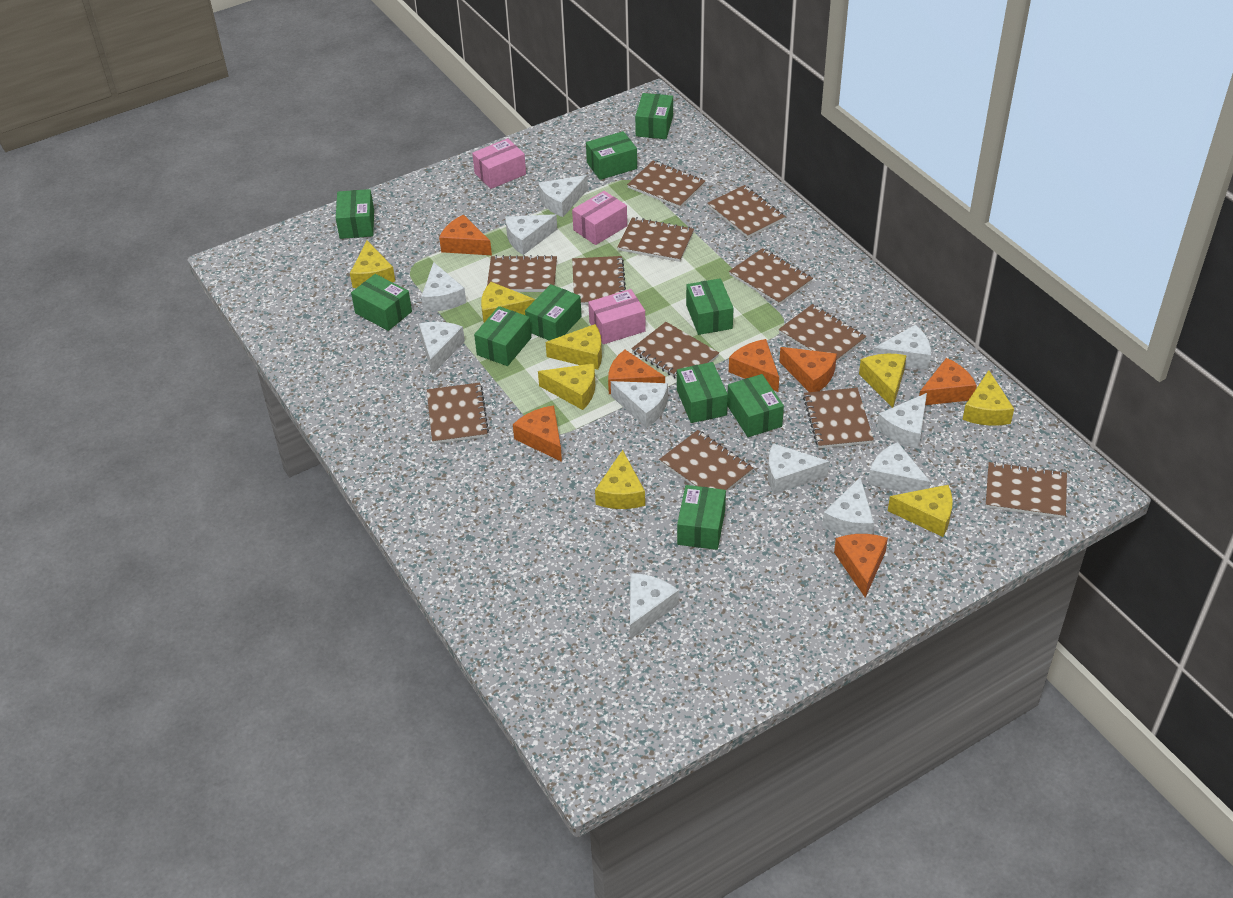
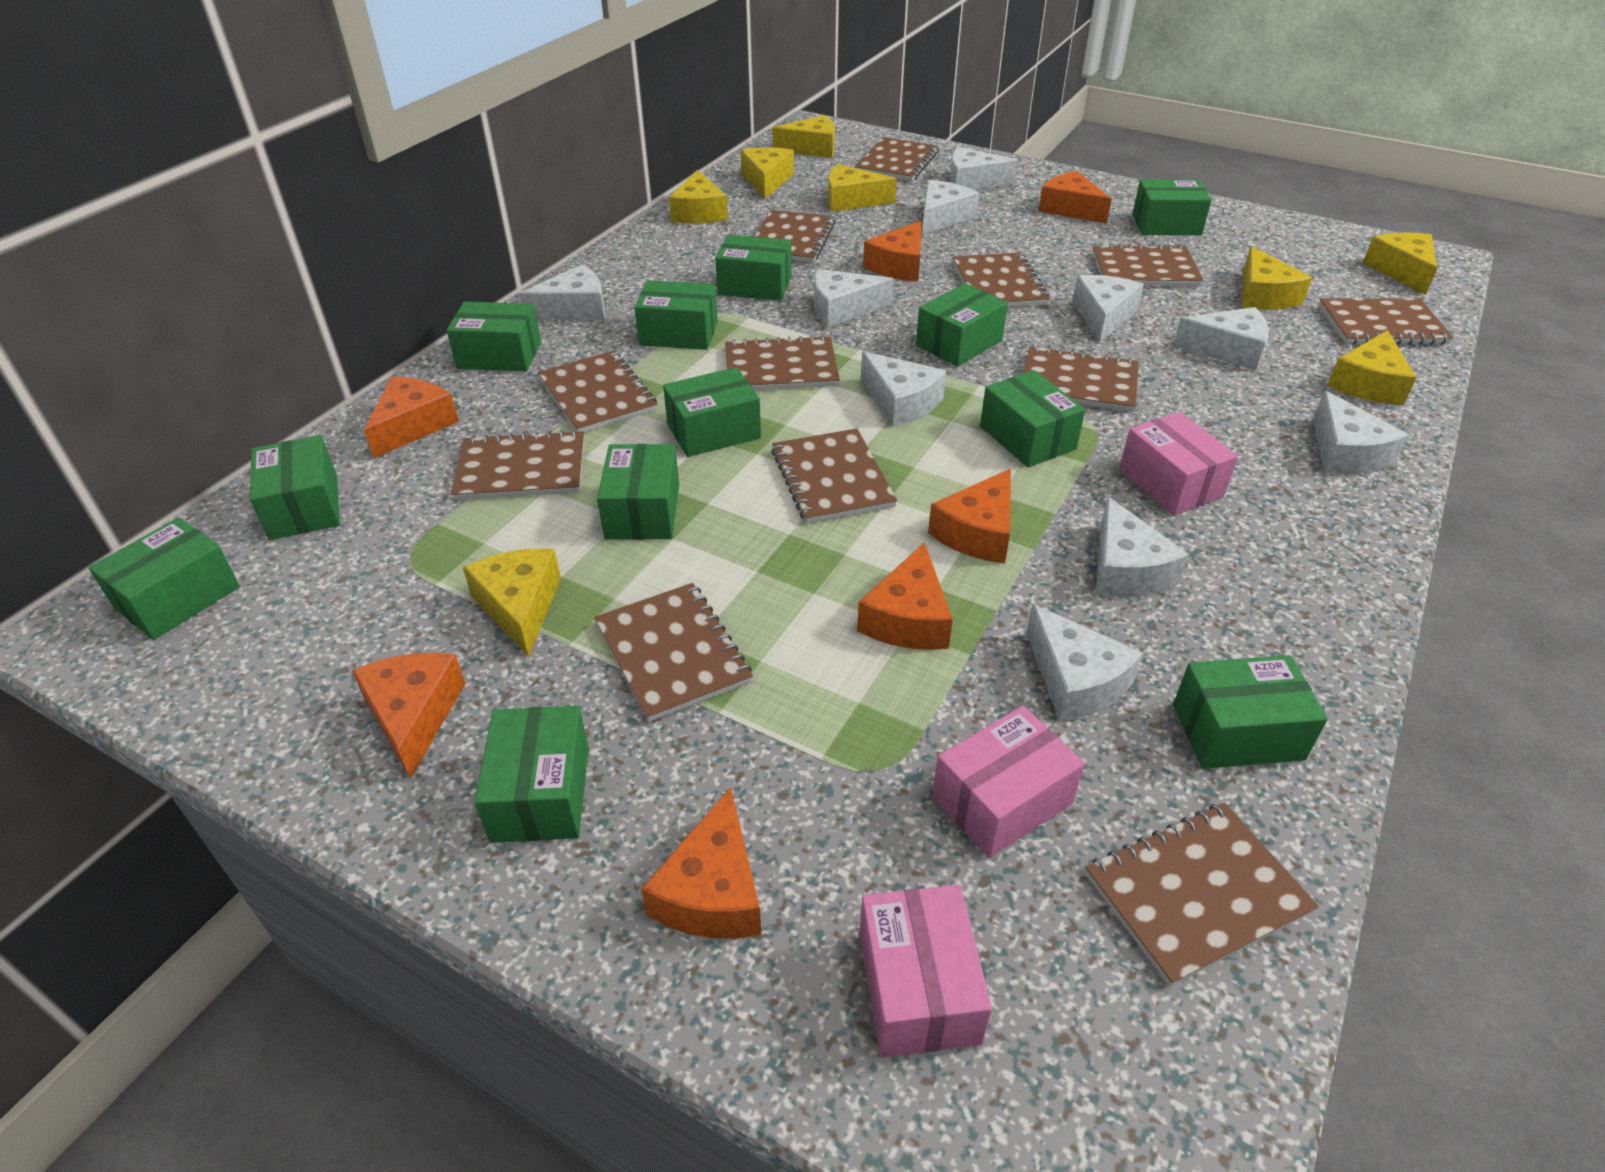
green box: [336,189,374,239] [351,274,412,331] [474,306,531,366] [525,284,582,341] [586,131,637,180] [635,93,673,139] [677,362,728,423] [677,485,726,550] [686,278,734,335] [727,374,784,437] = 10 -> [89,517,240,640] [250,435,340,540] [447,301,541,371] [475,706,589,843] [597,444,679,540] [634,280,718,350] [663,367,761,457] [715,235,792,301] [916,283,1008,367] [980,370,1085,467] [1132,180,1212,235] [1173,655,1328,769] = 12
white cheese: [419,322,465,374] [421,262,466,312] [505,214,557,255] [538,175,588,217] [611,381,668,428] [630,573,679,639] [768,443,829,494] [822,477,874,536] [868,442,931,493] [873,324,931,370] [877,393,927,449] = 11 -> [519,264,605,320] [814,269,894,328] [861,351,946,427] [922,180,979,235] [950,147,1018,190] [1026,604,1143,721] [1072,275,1144,343] [1096,497,1189,597] [1173,307,1269,370] [1313,390,1409,474] = 10

